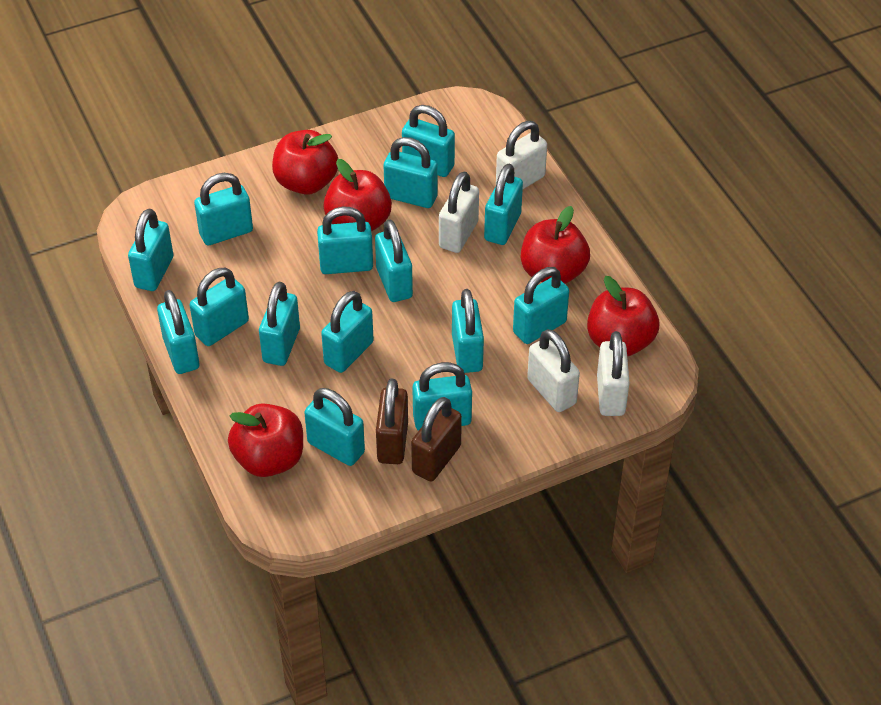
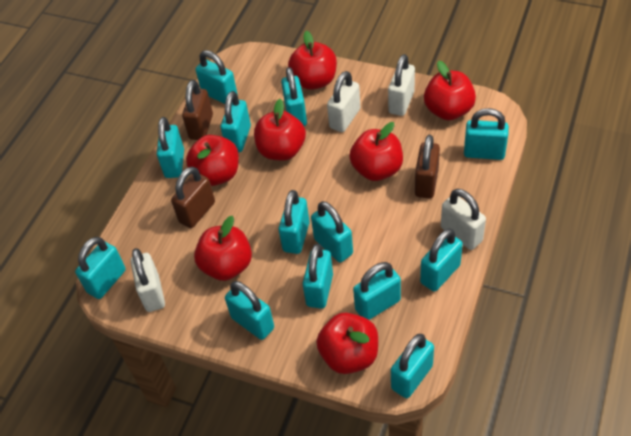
brown padlock: [376,379,408,464] [411,397,462,481] = 2 -> [171,167,215,228] [182,80,213,140] [415,135,440,198] = 3
red apple: [228,403,303,477] [272,130,338,195] [323,159,392,231] [521,206,590,284] [587,276,659,356] = 5 -> [186,135,239,186] [194,216,252,281] [254,99,306,161] [288,31,337,90] [316,313,378,374] [349,122,403,181] [424,61,476,120] = 7
turquoise padlock: [128,209,173,291] [157,290,200,374] [190,268,249,346] [194,173,253,245] [259,282,300,366] [304,388,365,466] [317,207,373,274] [321,291,374,373] [375,219,413,302] [384,137,438,208] [402,105,455,177] [412,362,472,431] [452,289,484,373] [484,164,523,245] [513,267,569,344] = 15 -> [75,237,126,299] [157,117,184,178] [196,50,238,104] [221,91,251,152] [225,281,274,340] [279,190,310,254] [281,67,307,126] [303,244,333,309] [311,201,353,263] [353,262,401,320] [391,334,434,398] [420,229,463,292] [464,108,509,160] = 13

